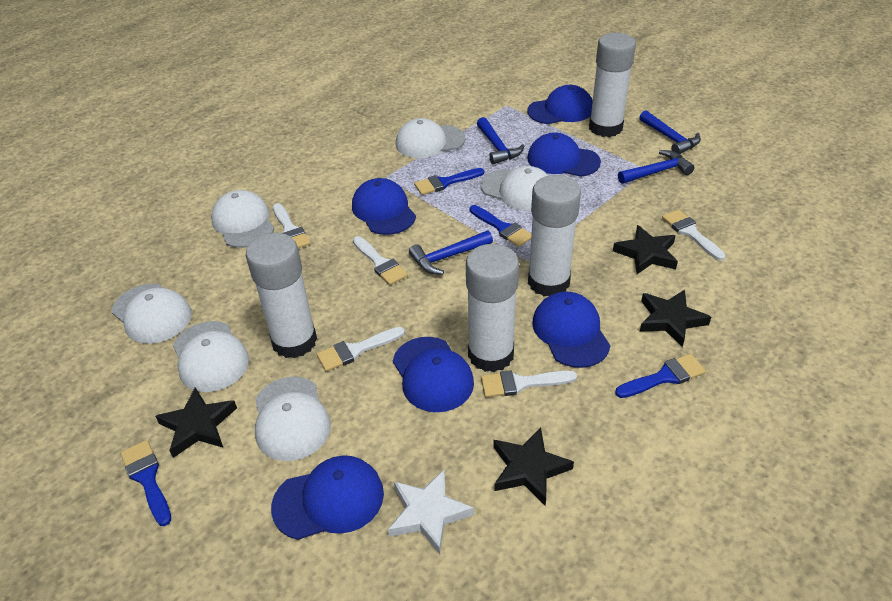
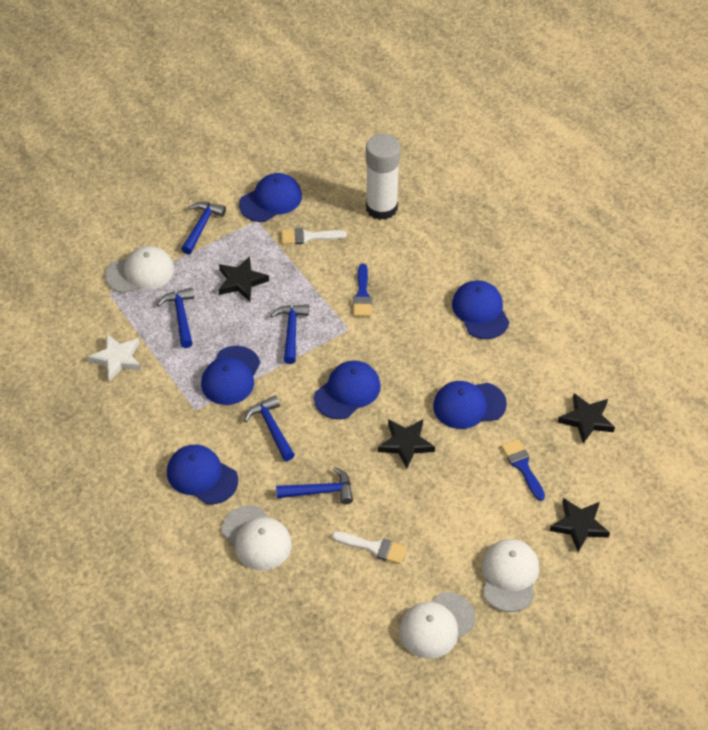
blue brush: [121,440,171,526] [414,168,484,195] [470,205,531,247] [615,354,706,398] = 4 -> [353,264,372,316] [501,439,545,501] = 2
blue hammer: [409,231,493,275] [477,117,524,164] [618,150,695,184] [639,111,701,154] = 4 -> [157,288,194,348] [181,202,226,255] [244,396,295,461] [270,304,309,364] [276,467,353,504] = 5
white brush: [273,203,310,248] [317,327,405,371] [353,236,408,285] [481,370,577,397] [662,209,725,261] = 5 -> [281,228,347,244] [332,531,407,564] = 2
white cap: [112,284,192,344] [173,321,249,392] [211,190,274,248] [255,377,331,461] [396,118,466,158] [481,166,549,211] = 6 -> [105,246,174,293] [222,505,292,570] [399,592,475,659] [482,539,539,612] = 4
white glue stick: [246,233,317,358] [466,244,519,372] [528,175,581,296] [589,33,636,137] = 4 -> [366,134,400,220] = 1

